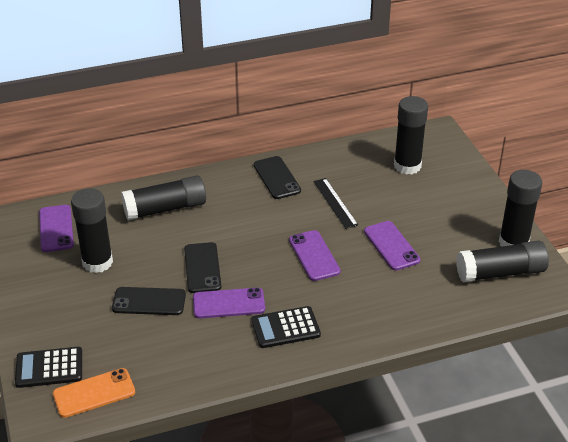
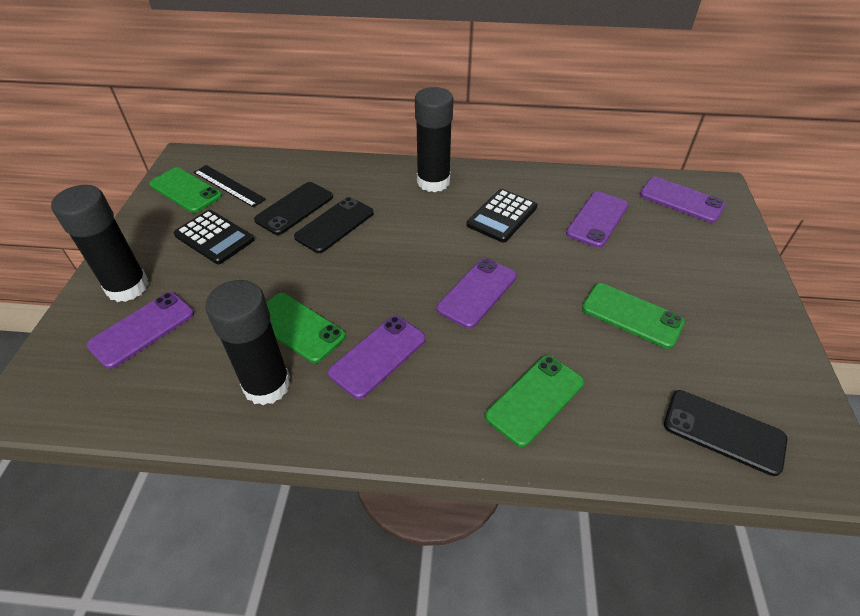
black glue stick: [71,188,113,273] [121,175,206,220] [394,96,428,175] [456,240,549,283] [499,170,542,247] = 5 -> [51,185,149,302] [205,280,291,405] [415,87,453,192] = 3
green phone: none = 0 -> [149,167,222,213] [266,293,346,363] [485,355,584,447] [582,283,685,349] = 4
orange phone: [53,368,135,418] = 1 -> none = 0
purple phone: [39,205,74,252] [193,288,265,318] [289,230,341,281] [364,221,420,270] = 4 -> [87,292,194,369] [328,316,426,399] [437,258,517,329] [566,192,628,248] [640,177,725,223] = 5

